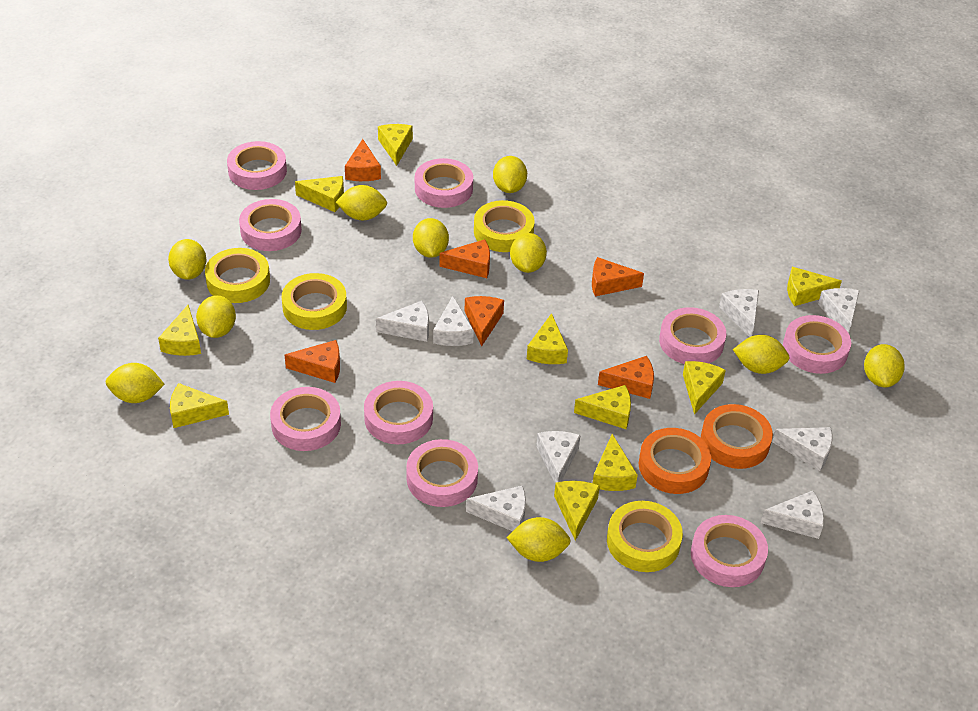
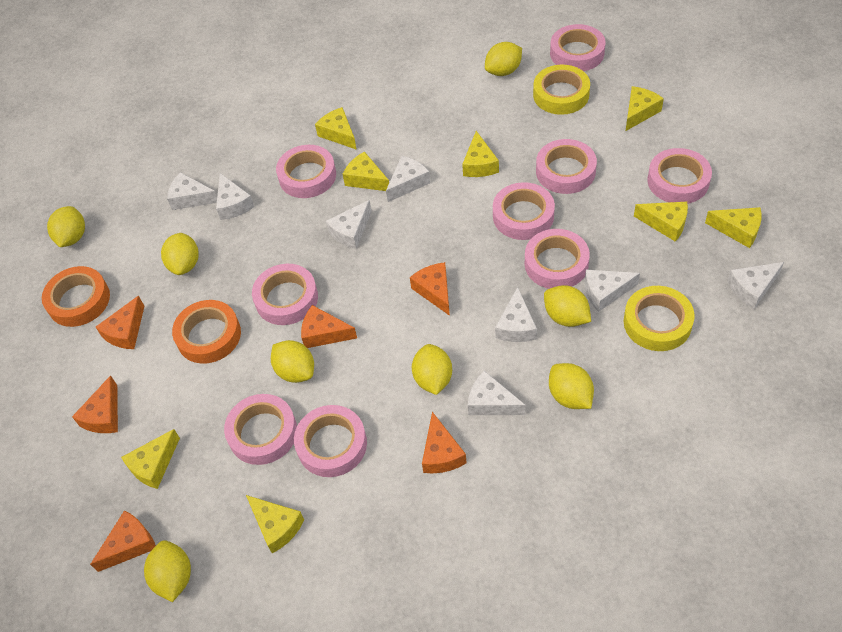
yellow cheese: [158,305,201,356] [170,383,229,428] [295,176,344,212] [378,124,413,166] [527,313,568,364] [554,481,600,541] [574,385,631,429] [593,434,638,491] [683,361,726,415] [787,267,842,306] = 10 -> [121,429,180,489] [246,495,304,553] [315,107,357,150] [343,151,389,191] [462,131,499,177] [626,86,664,131] [634,202,688,242] [705,207,762,248] = 8
yellow lemon: [106,363,165,403] [168,239,206,280] [196,295,236,338] [336,185,387,220] [413,218,449,258] [493,156,527,193] [507,517,571,562] [510,233,547,273] [733,335,790,374] [864,344,905,388] = 10 -> [47,206,85,247] [144,540,191,602] [161,233,199,275] [271,340,314,383] [412,344,452,395] [485,42,522,76] [544,285,591,327] [549,363,594,409] = 8
yellow tape: [205,248,270,303] [282,273,347,330] [474,200,535,252] [607,501,683,572] = 4 -> [533,65,590,115] [624,286,695,351] = 2

